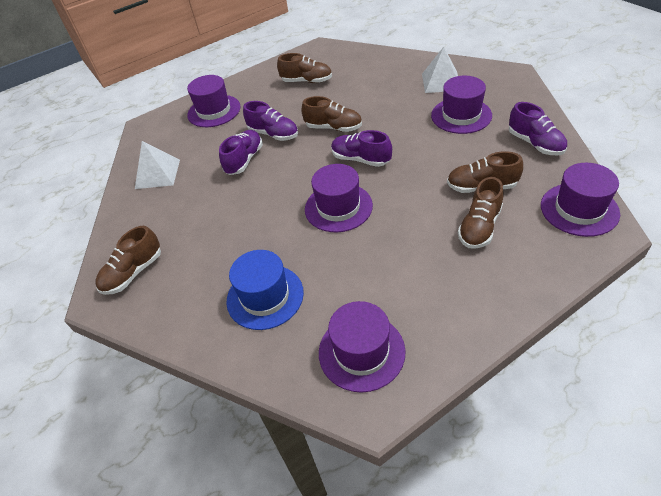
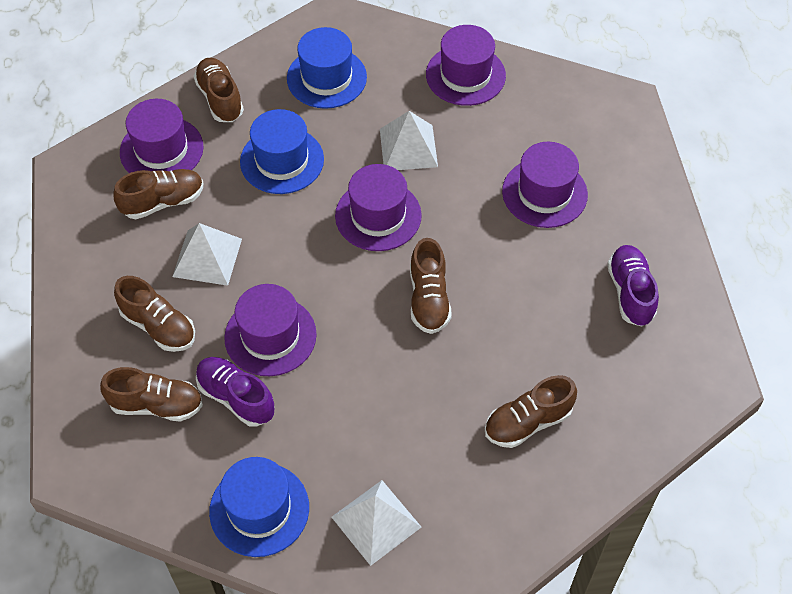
blue hat: [226,250,304,330] = 1 -> [209,457,309,557] [240,109,324,194] [287,27,367,109] = 3
brown shoe: [95,226,161,295] [277,53,332,83] [302,96,362,132] [447,151,523,193] [458,177,504,249] = 5 -> [100,367,203,422] [113,169,203,219] [114,276,195,352] [194,57,244,122] [410,238,452,334] [485,375,577,448] = 6
purple shoe: [219,130,263,175] [243,101,298,141] [331,130,392,167] [509,102,567,155] = 4 -> [196,357,275,427] [607,245,659,327] = 2
white pyramid: [135,141,180,189] [422,47,458,93] = 2 -> [172,223,242,286] [331,480,421,566] [380,111,438,170] = 3

